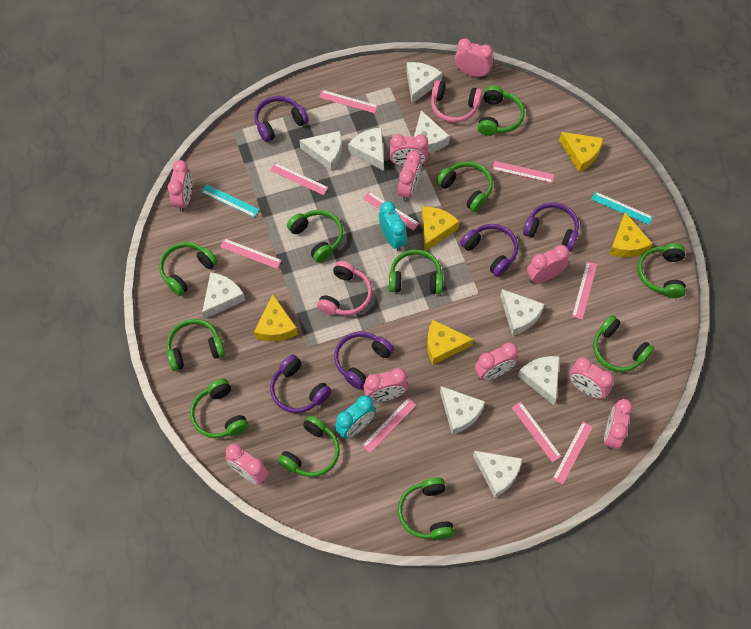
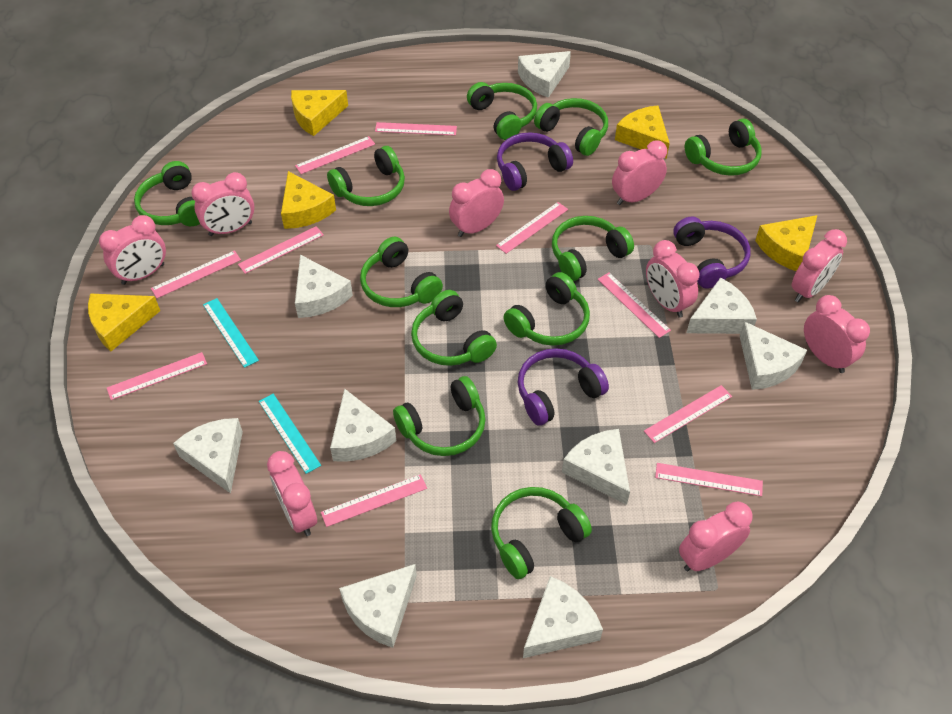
pink clock: [168,160,192,212] [225,444,269,485] [363,368,408,402] [389,134,429,167] [398,150,422,201] [455,38,493,78] [475,343,518,381] [527,245,569,283] [569,357,614,399] [604,399,633,450] = 10 -> [99,215,166,285] [191,172,254,236] [267,451,317,536] [449,169,504,237] [612,140,667,205] [646,240,699,318] [679,502,753,571] [792,229,847,302] [804,295,870,373] = 9
pink headphones: [317,261,372,316] [431,80,482,123] = 2 -> none = 0
pink ruler: [220,238,282,269] [270,163,328,195] [319,90,378,113] [362,398,416,453] [363,192,419,231] [492,161,554,183] [511,402,562,462] [553,422,593,484] [572,262,597,320] = 9 -> [107,352,207,400] [151,250,241,298] [238,226,324,274] [295,136,375,174] [321,474,427,527] [375,122,457,136] [496,202,568,254] [598,273,671,338] [644,385,732,443] [655,463,763,496] = 10
purple headphones: [254,96,309,142] [270,354,332,413] [334,332,394,390] [460,224,518,277] [523,202,579,251] = 5 -> [497,132,573,191] [518,348,609,426] [673,216,751,289] = 3
turquoise clock: [335,395,376,439] [379,201,407,251] = 2 -> none = 0

